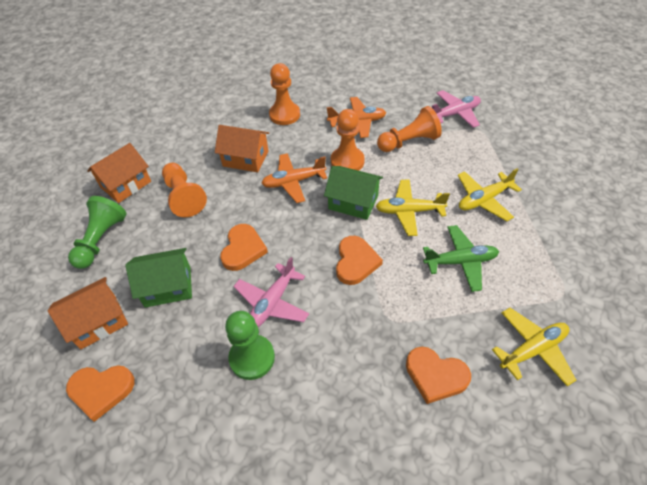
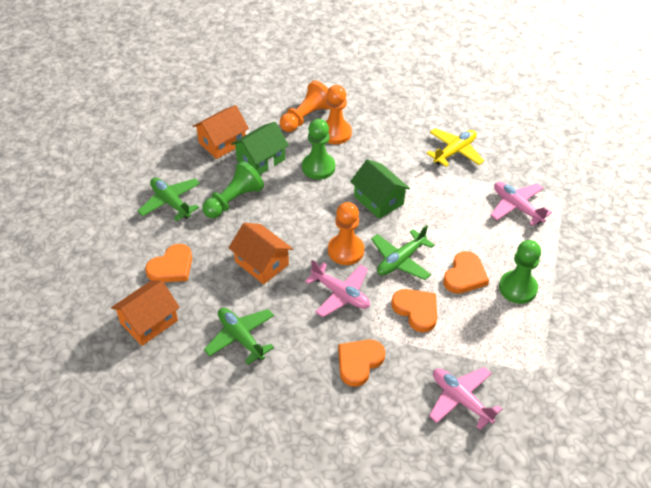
green pawn: [68,196,127,269] [225,311,275,380] = 2 -> [202,161,264,218] [302,119,335,180] [499,240,541,304] = 3
green plane: [423,225,499,292] = 1 -> [138,178,200,221] [204,308,274,365] [371,225,435,280] = 3
orange pawn: [162,163,207,217] [269,63,300,125] [331,109,365,171] [377,106,442,152] = 4 -> [280,80,329,132] [325,85,352,144] [328,202,364,265] = 3
orange plane: [261,153,327,203] [327,97,386,138] = 2 -> none = 0
pink plane: [233,257,309,327] [432,90,481,128] = 2 -> [305,260,370,317] [429,367,502,430] [490,182,552,226] = 3
yellow plane: [376,180,450,236] [458,168,522,221] [492,308,576,386] = 3 -> [426,128,484,167] = 1

